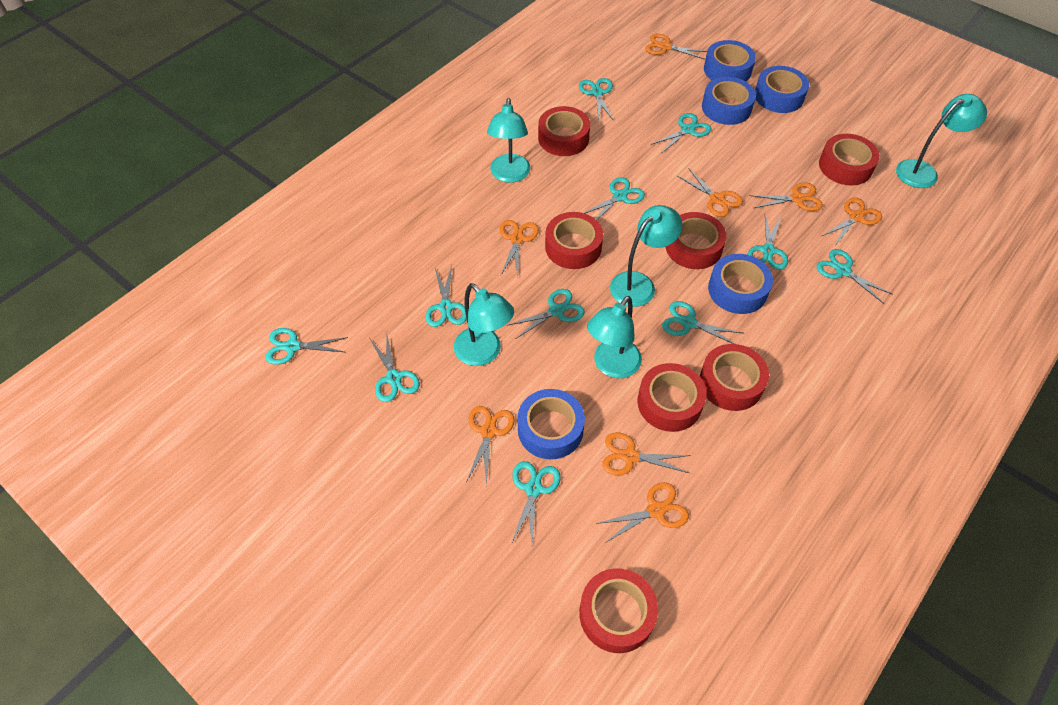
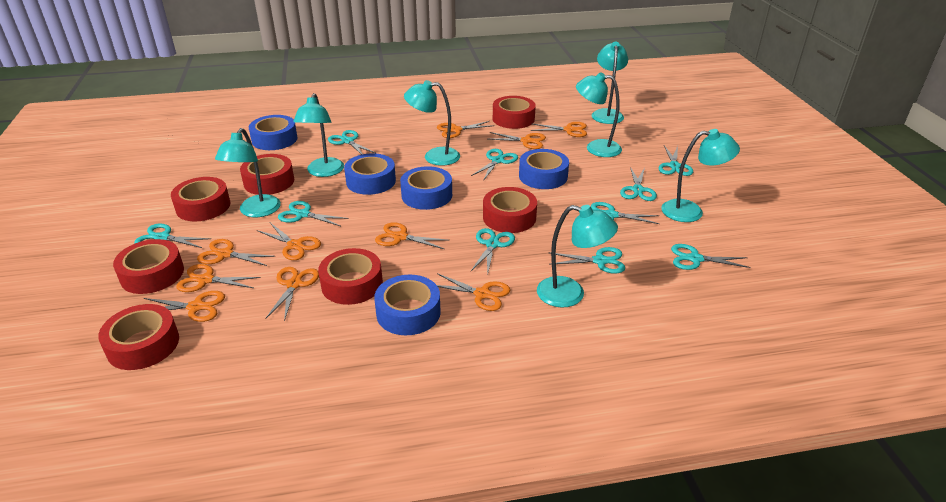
orange scissors: [466,406,515,485] [499,220,539,276] [596,482,689,543] [602,432,691,476] [645,34,707,59] [677,168,743,217] [749,183,823,211] [822,197,882,247] = 8 -> [144,291,225,322] [176,264,261,292] [197,239,276,266] [257,223,321,260] [266,267,319,322] [375,222,450,249] [437,121,494,138] [437,273,510,311] [489,132,546,149] [531,122,587,137] = 10
turquoise lamp: [454,283,514,366] [487,98,531,183] [587,296,642,378] [610,205,682,307] [896,94,987,188] = 5 -> [215,128,281,217] [293,93,344,177] [404,80,460,166] [537,205,618,308] [576,72,622,157] [592,42,628,124] [661,129,740,222] = 7
turquoise scissors: [266,328,348,365] [370,331,420,402] [425,265,467,327] [506,289,585,339] [511,461,561,544] [579,78,613,120] [584,177,645,220] [652,113,712,154] [662,301,743,344] [747,214,788,270] [817,249,893,304] = 11 -> [134,223,211,248] [278,201,349,226] [328,130,375,155] [470,228,515,274] [471,149,518,181] [548,247,625,274] [591,202,659,224] [620,167,657,201] [659,145,693,176] [671,244,751,270] = 10

